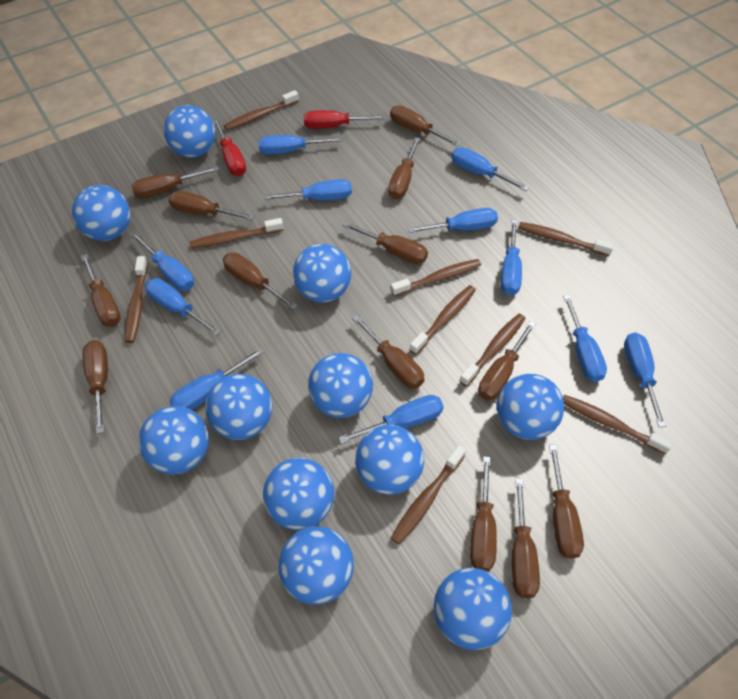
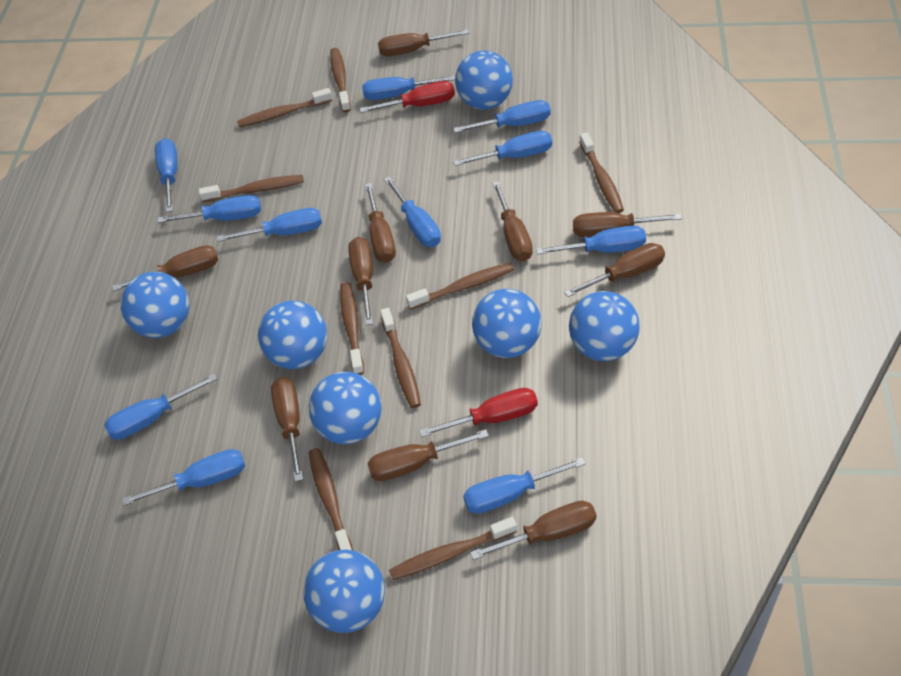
blue ball: [72,185,131,241] [139,406,209,474] [164,105,215,158] [205,374,273,440] [263,458,334,530] [278,526,354,605] [293,244,351,303] [308,353,373,418] [355,425,424,495] [434,568,512,650] [497,374,564,440] = 11 -> [121,272,189,338] [258,301,327,369] [303,550,385,633] [309,372,381,444] [455,50,513,110] [472,289,541,358] [569,291,640,361] = 7
brown screwdriver: [81,254,121,327] [83,340,108,434] [131,166,219,199] [168,191,255,220] [223,253,297,310] [342,221,428,264] [352,315,424,389] [388,137,420,199] [390,106,461,147] [470,456,497,572] [478,321,536,400] [512,478,540,598] [549,445,584,559] = 13 -> [112,245,218,291] [271,377,303,482] [348,237,373,325] [365,183,396,263] [367,429,489,481] [378,29,469,56] [470,501,596,560] [492,181,533,261] [564,243,665,297] [573,212,682,237] = 10

